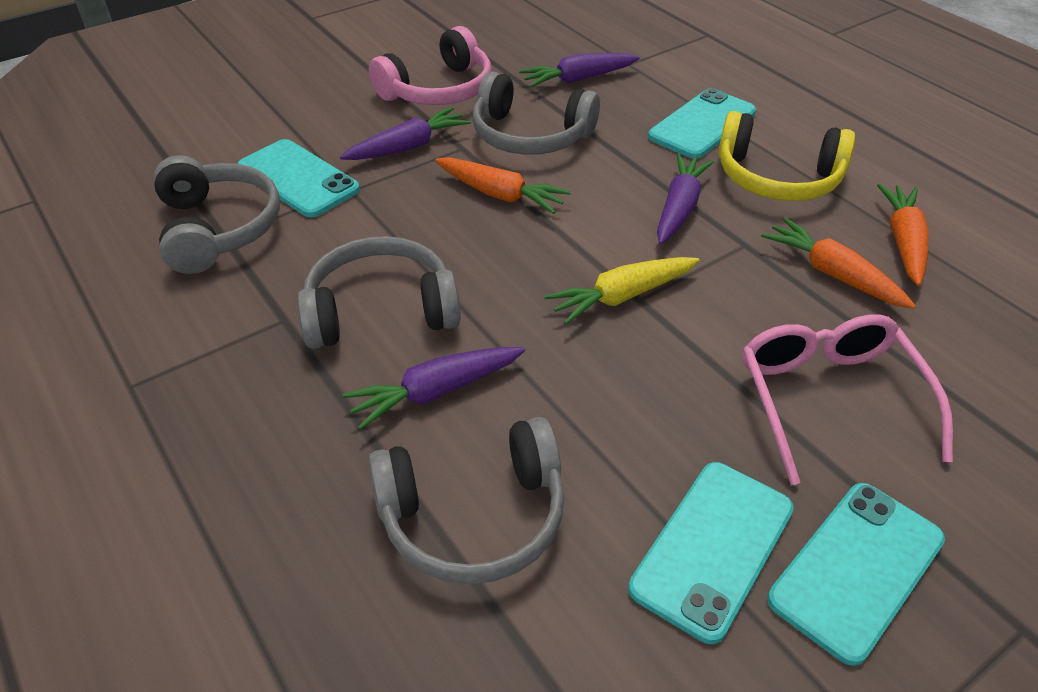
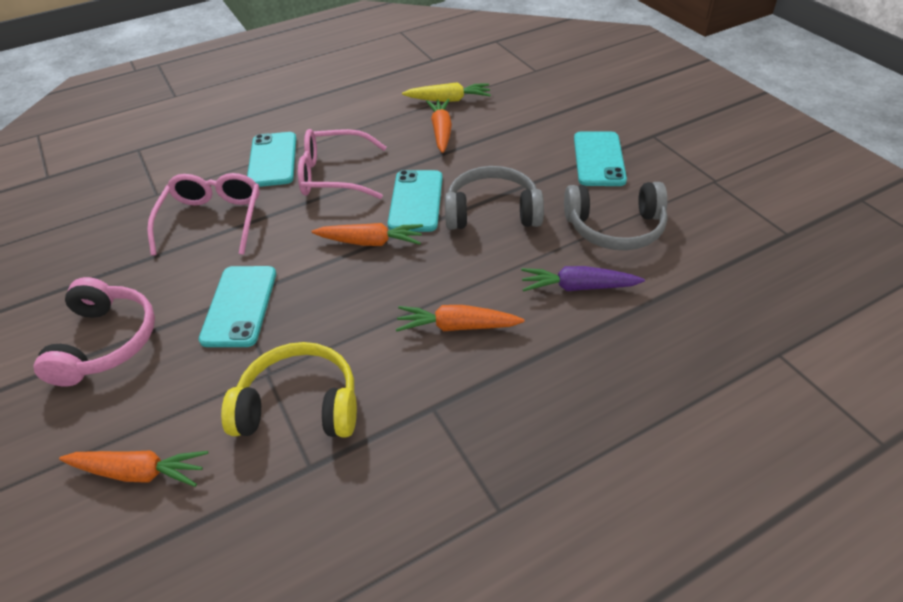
grey headphones: [154,155,280,274] [297,236,461,349] [368,417,564,584] [473,71,600,155] = 4 -> [445,166,544,230] [564,182,668,251] = 2
orange carrot: [435,157,571,214] [761,218,916,309] [877,184,928,286] = 3 -> [59,450,208,487] [311,223,423,246] [396,305,524,332] [426,99,452,153] = 4
pink glasses: [742,314,953,485] = 1 -> [147,173,260,256] [298,129,386,199] = 2
purple carrot: [340,107,471,160] [343,347,525,430] [519,53,640,87] [657,153,714,244] = 4 -> [521,266,645,291] = 1

